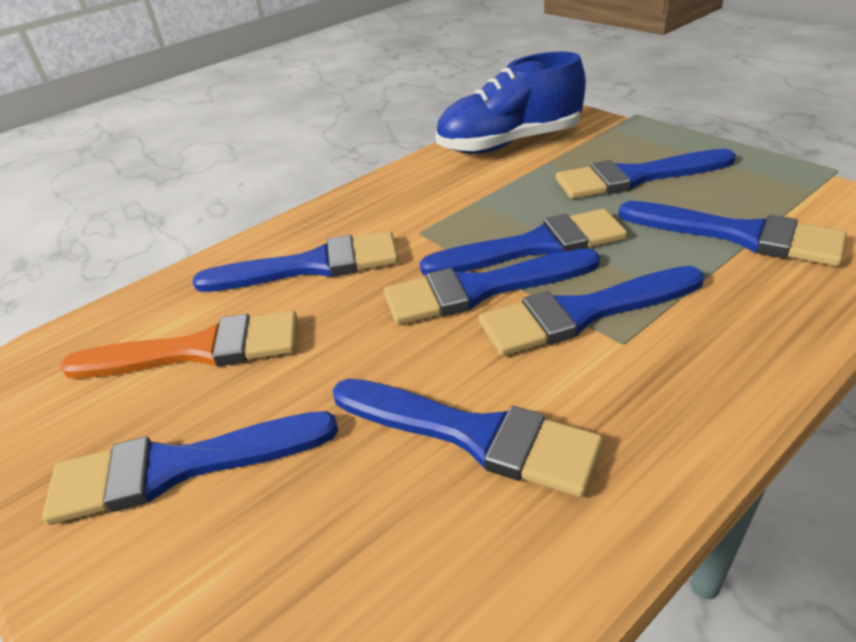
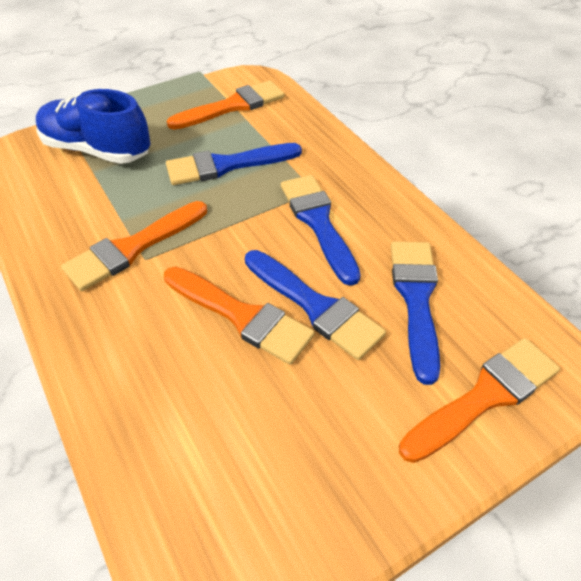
blue brush: [42,411,338,525] [193,231,399,292] [333,379,603,497] [384,249,600,325] [420,209,627,276] [479,266,704,356] [556,149,736,199] [618,201,847,266] = 8 -> [166,143,302,185] [245,250,386,360] [281,175,361,286] [391,241,440,385] = 4
orange brush: [60,311,297,379] = 1 -> [61,201,207,291] [164,266,315,365] [167,80,284,130] [399,338,560,463] = 4

